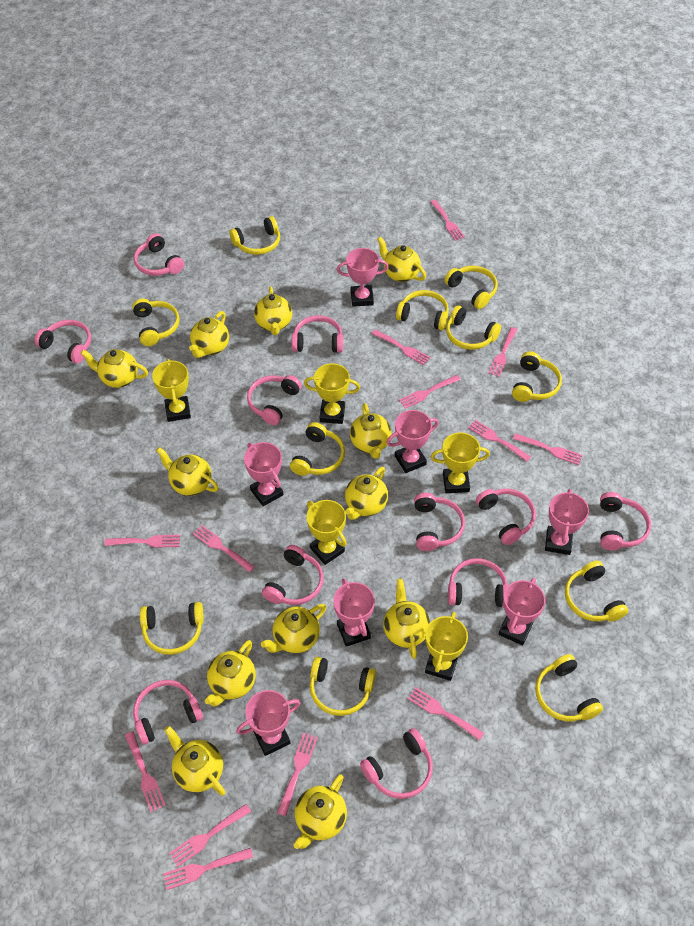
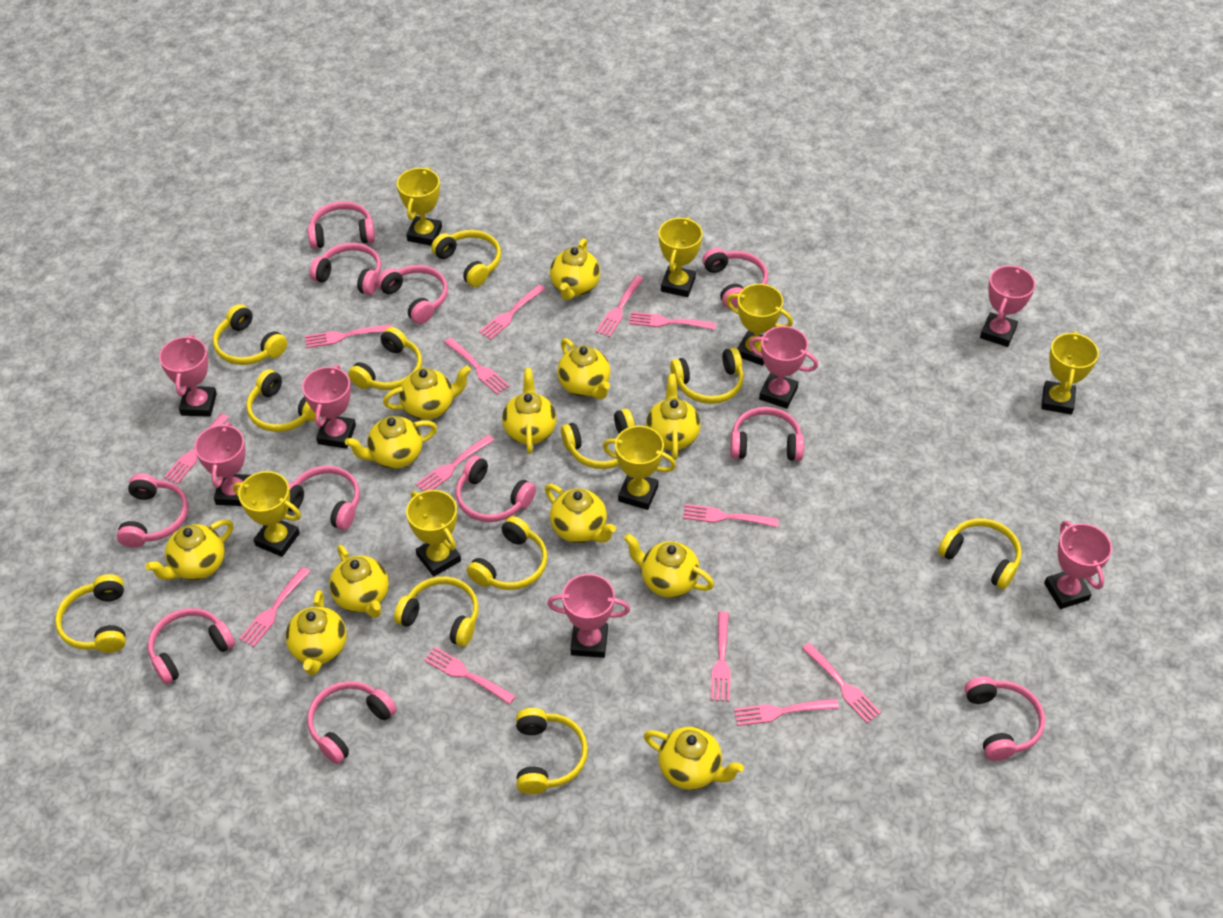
yellow trophy: [152,359,191,422] [304,363,360,424] [307,500,347,565] [425,612,468,681] [431,432,490,493] = 5 -> [233,471,301,557] [397,167,442,246] [406,490,461,577] [603,426,676,510] [659,217,703,297] [726,284,793,366] [1041,331,1099,415] = 7

